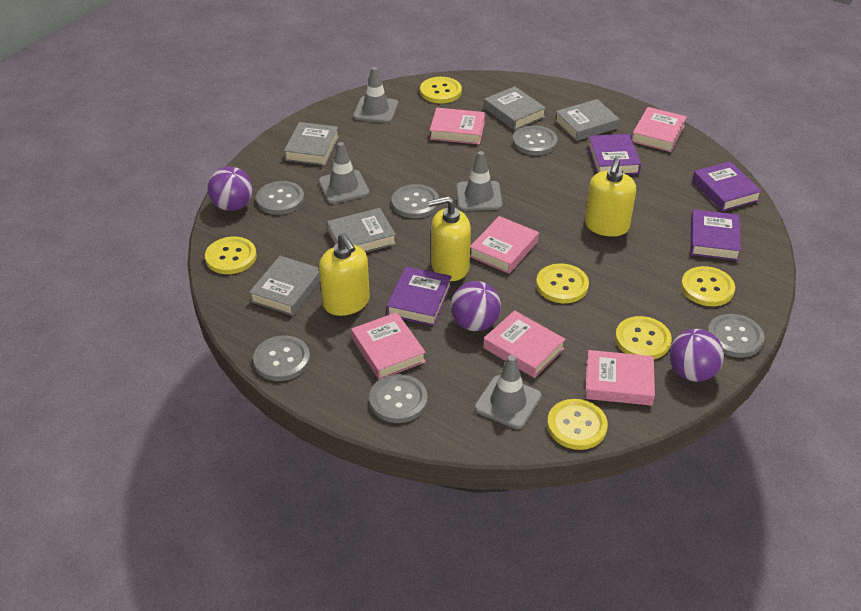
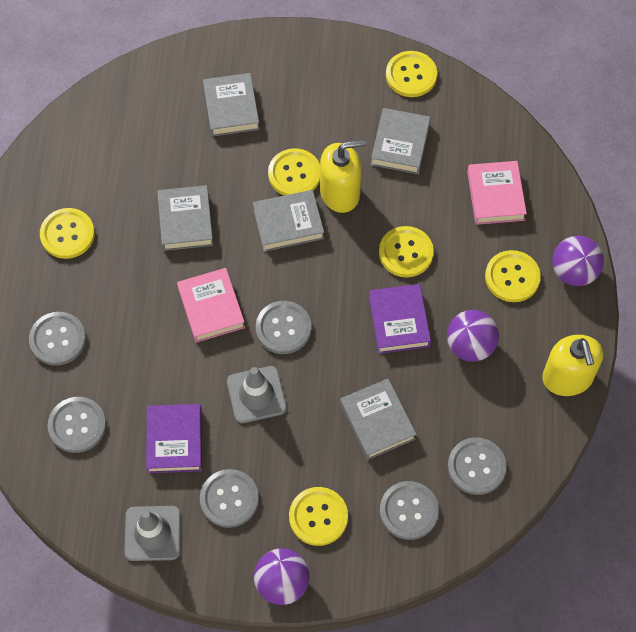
grey traffic cone: [319,142,370,204] [353,67,398,123] [456,151,503,211] [474,355,542,429] = 4 -> [124,506,181,561] [227,366,287,423] = 2
pink book: [351,312,426,380] [430,108,485,144] [470,216,539,274] [483,310,566,378] [585,350,655,406] [632,107,687,152] = 6 -> [177,268,245,343] [467,161,527,225] = 2
purple book: [386,266,452,326] [588,134,641,175] [690,209,741,261] [692,161,762,211] = 4 -> [146,404,202,473] [369,284,431,354] = 2
yellow soap dispenser: [319,233,370,316] [428,196,471,281] [585,158,636,237] = 3 -> [320,139,366,213] [542,335,603,396] = 2

